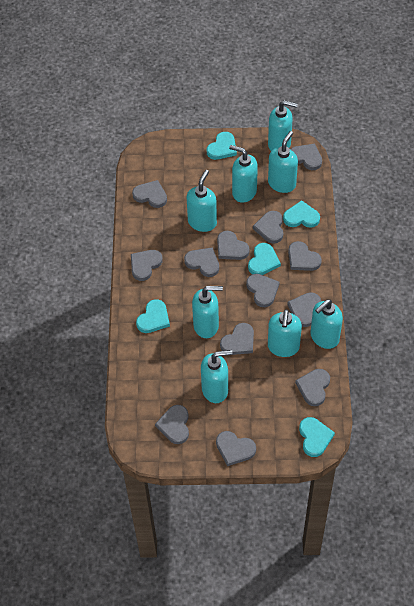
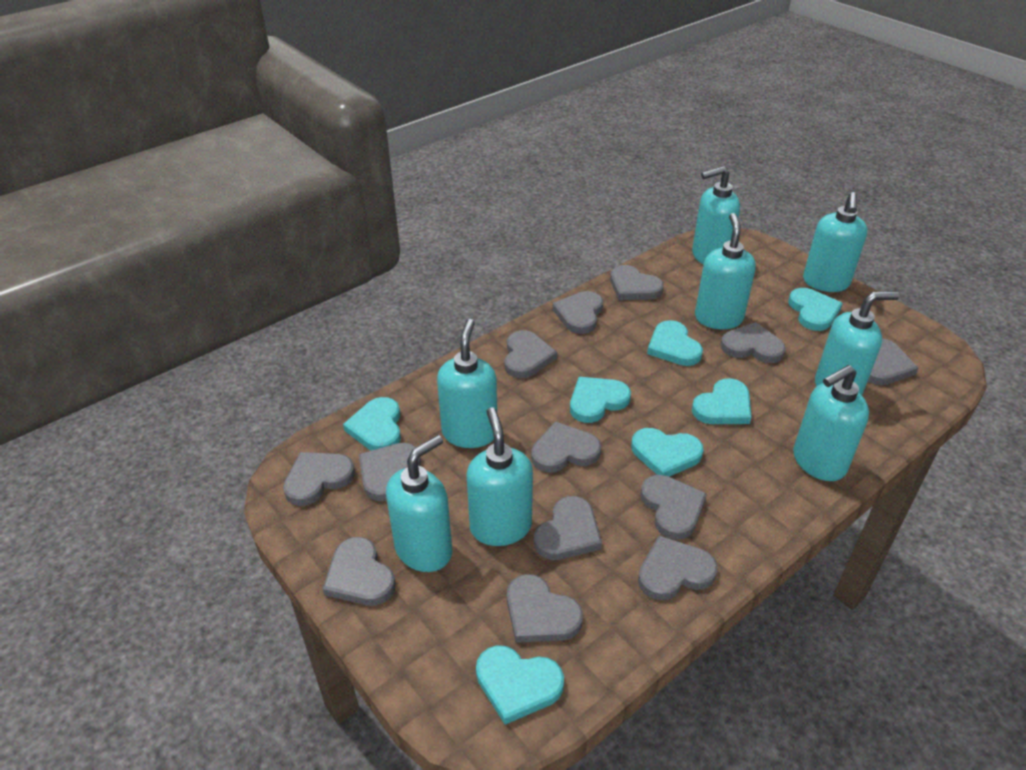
turquoise heart: [136,299,170,333] [207,132,237,160] [248,243,281,275] [283,200,320,228] [299,417,335,457] = 5 -> [343,397,401,451] [476,645,564,725] [570,377,631,423] [631,428,704,476] [647,320,703,366] [692,378,752,424] [788,288,843,331] = 7

